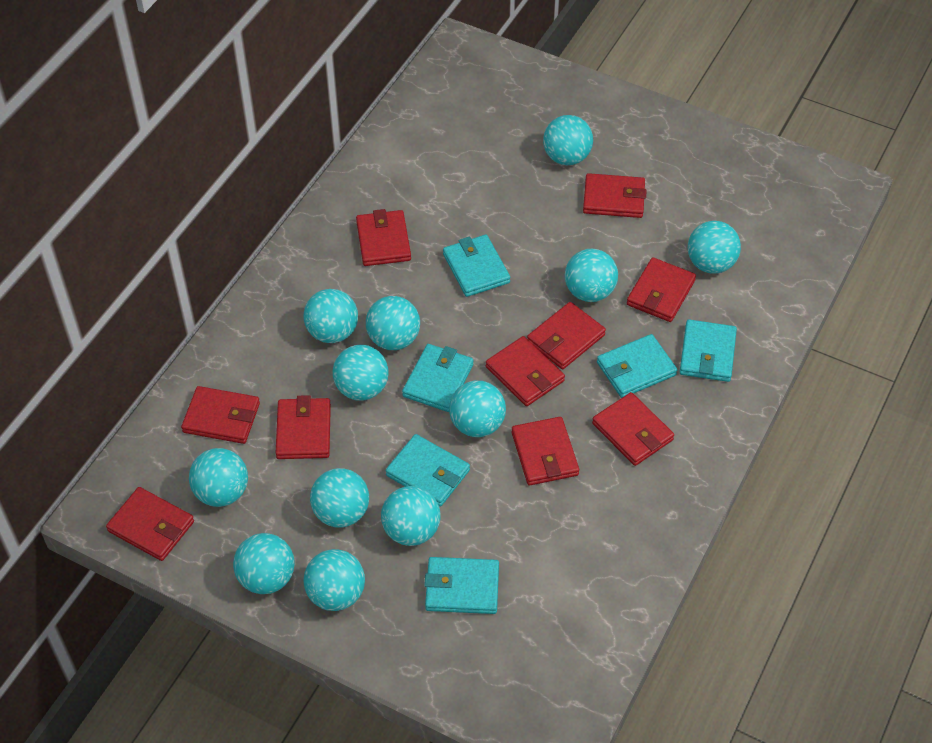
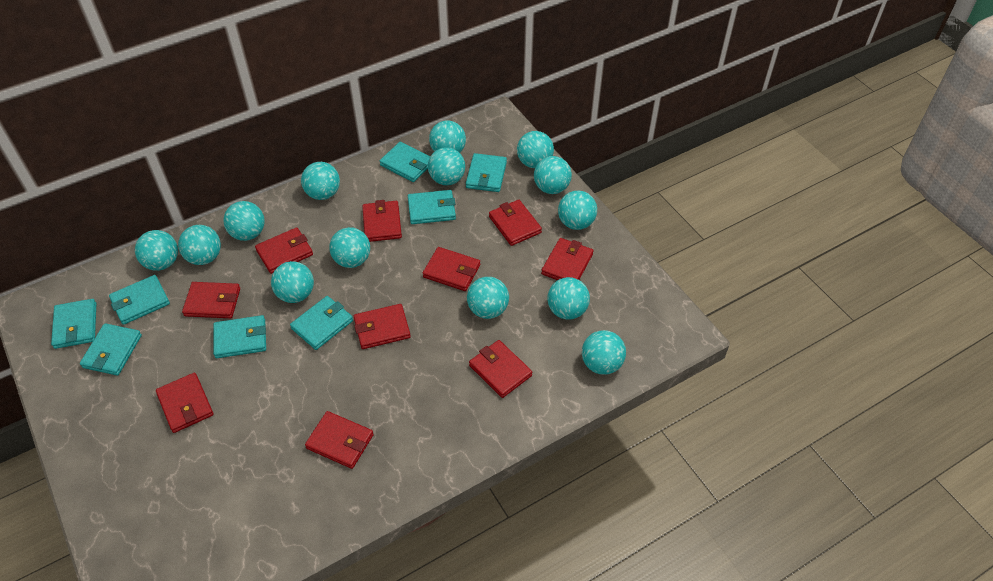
turquoise ball: [189,448,248,507] [233,533,295,594] [304,289,358,343] [304,549,365,611] [310,468,369,528] [333,345,389,400] [366,296,420,350] [381,486,441,546] [449,381,506,437] [543,115,593,165] [565,249,618,302] [688,221,741,274] = 12 -> [135,230,178,271] [178,225,221,265] [223,201,265,241] [271,261,314,303] [301,162,340,200] [329,227,370,268] [428,147,465,185] [429,120,466,153] [467,277,509,319] [517,131,554,168] [534,156,572,194] [547,277,590,320] [558,191,597,230] [582,330,626,375] = 14
turquoise wallet: [386,434,470,507] [402,344,473,412] [424,557,499,614] [443,235,510,297] [597,334,677,398] [680,320,737,382] = 6 -> [51,299,96,349] [80,323,142,375] [109,275,170,325] [213,315,266,358] [290,296,353,350] [380,142,430,182] [408,190,456,224] [466,153,507,192] = 8

